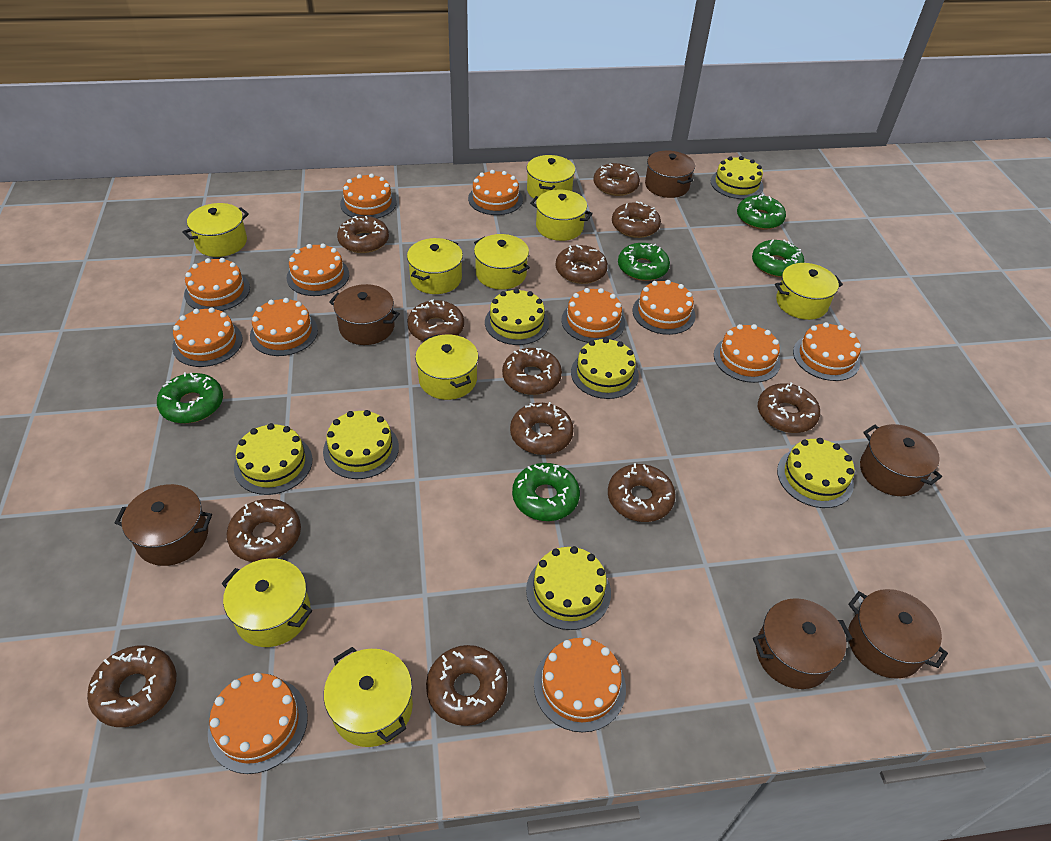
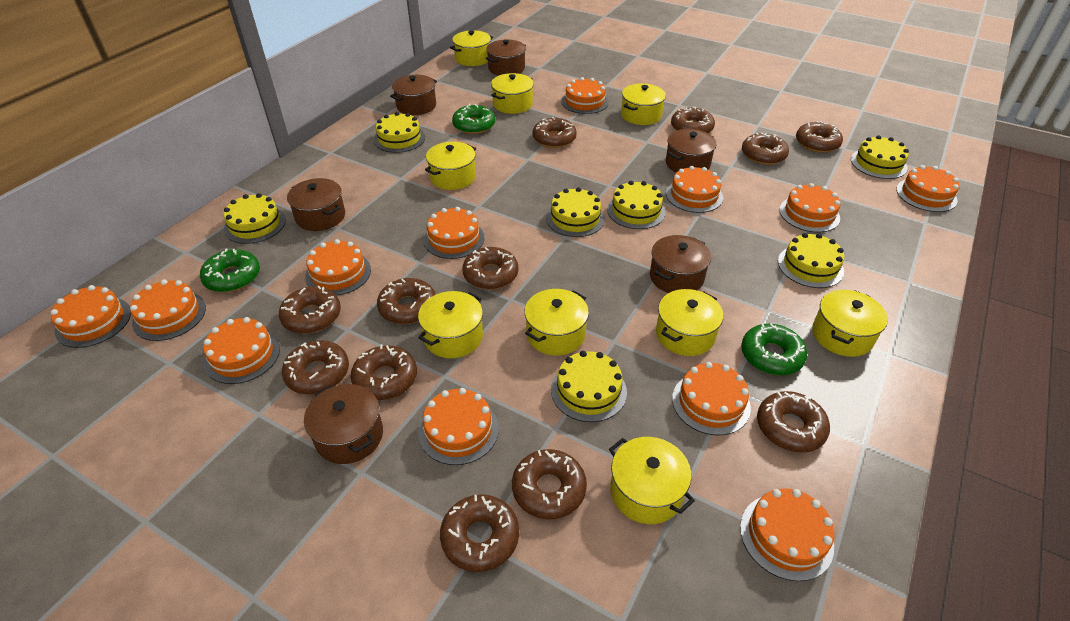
green donut: [157,372,223,424] [512,463,580,521] [618,243,670,281] [737,194,786,230] [752,240,804,277] = 5 -> [200,249,260,292] [452,104,495,134] [741,323,807,375] = 3

